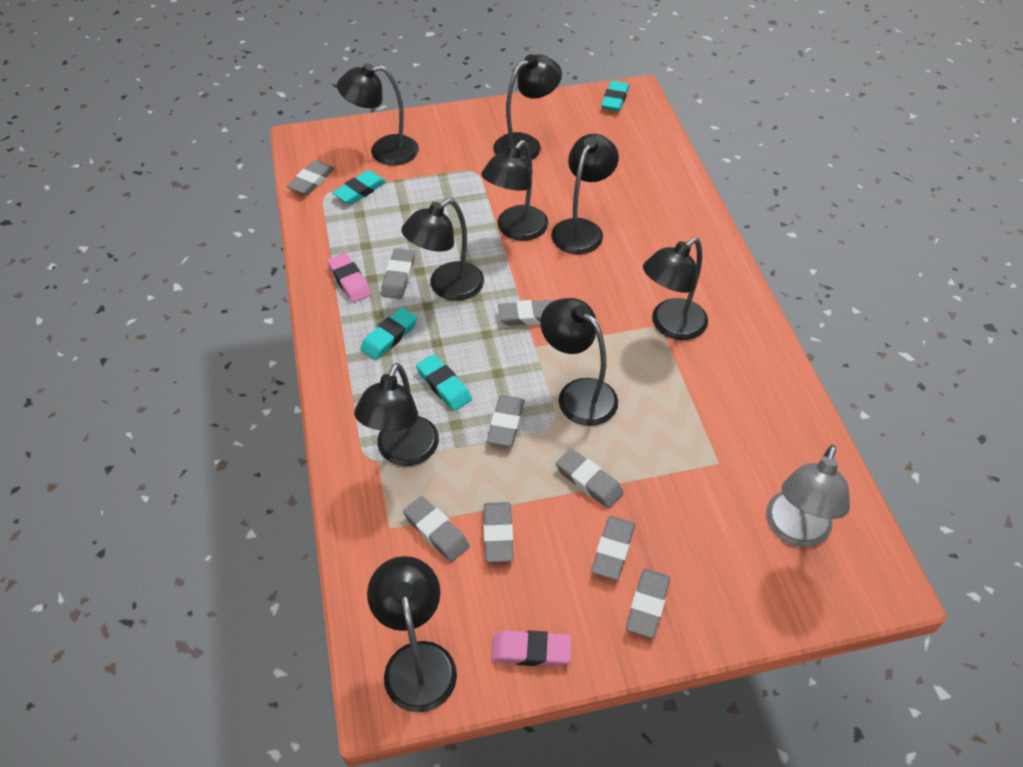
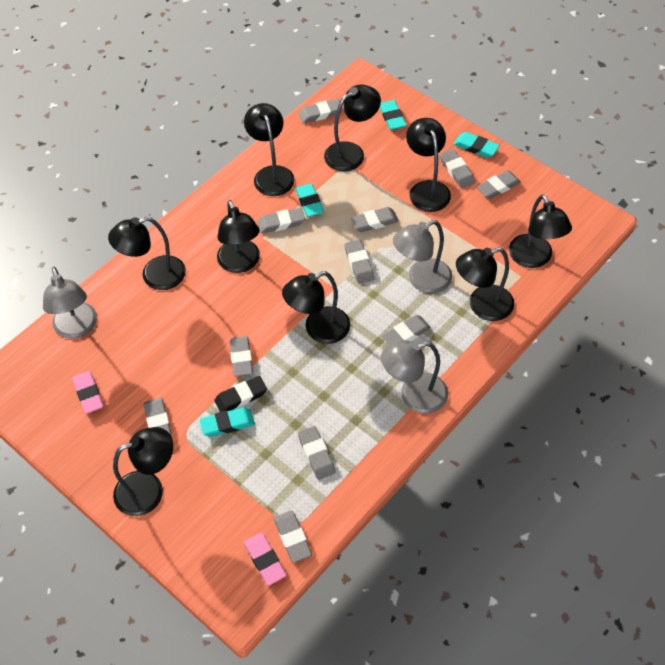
black eraser: none = 0 -> [214,376,267,412] = 1
grey eraser: [287,160,335,195] [381,248,415,299] [403,496,470,562] [483,502,513,562] [487,395,525,447] [498,300,553,326] [556,449,624,509] [591,516,635,580] [626,569,670,638] = 9 -> [144,398,172,437] [229,336,253,377] [257,208,305,234] [274,511,312,563] [298,426,335,480] [299,99,343,124] [345,240,374,284] [351,207,399,232] [382,315,431,345] [440,149,475,188] [477,170,521,199] = 11
grey lamp: [766,445,850,547] = 1 -> [43,267,97,339] [381,340,448,414] [393,220,452,294] = 3

